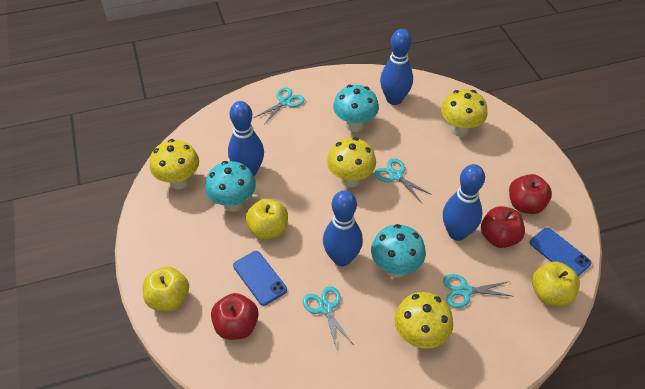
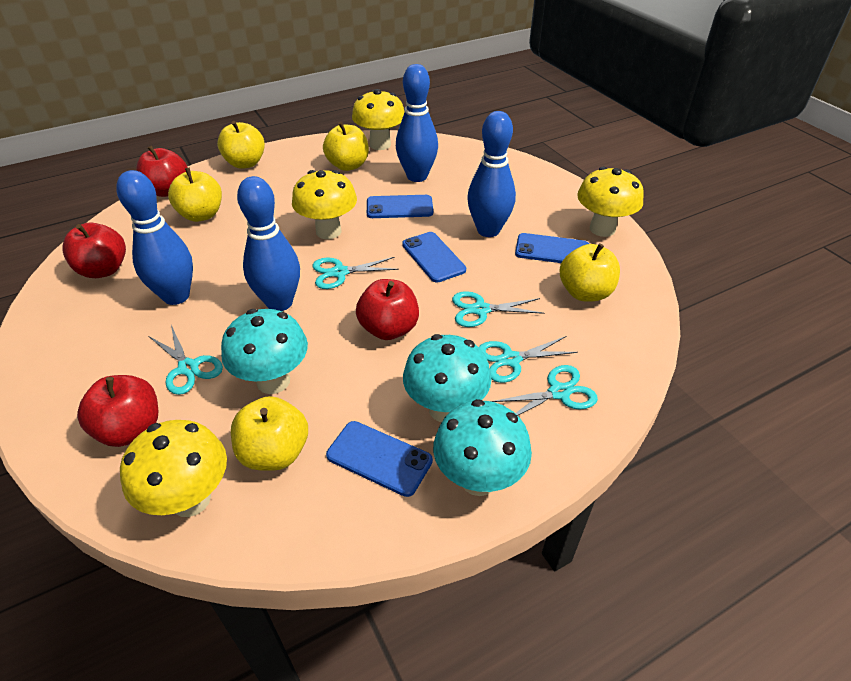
blue phone: [233,251,287,306] [530,227,592,276] = 2 -> [326,421,433,497] [367,195,433,218] [402,232,466,283] [515,233,589,263] = 4
red apple: [211,293,259,340] [481,206,525,248] [509,174,552,214] = 3 -> [62,222,126,278] [77,375,158,447] [136,145,188,197] [356,279,419,340] = 4
turquoise scissors: [254,87,305,125] [303,286,354,350] [375,158,432,203] [443,274,512,308] = 4 -> [149,325,223,395] [312,257,399,289] [452,291,544,327] [479,336,578,383] [491,365,598,415] = 5
yellow apple: [143,266,189,311] [246,199,288,240] [532,262,580,306] = 3 -> [168,168,222,222] [217,121,265,169] [231,396,308,471] [323,122,369,171] [560,243,620,302] = 5

